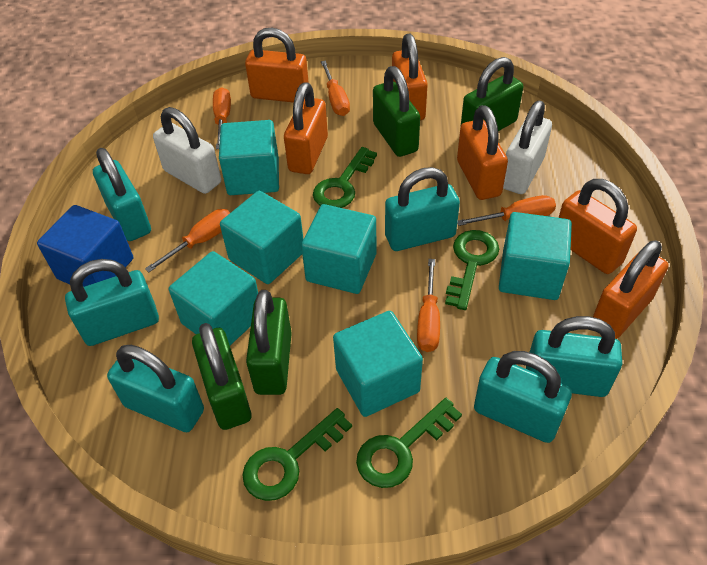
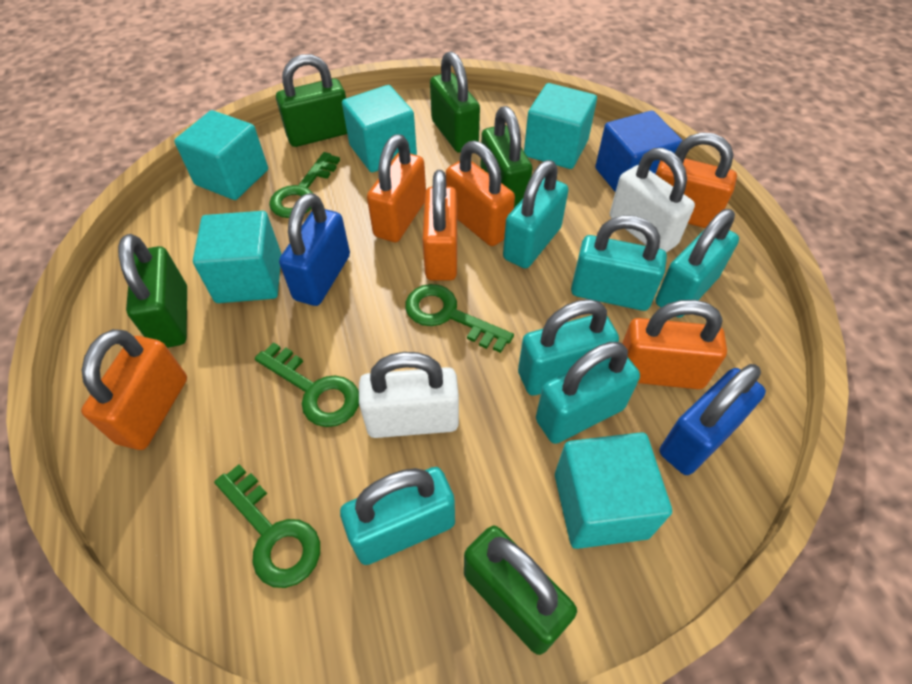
blue padlock: none = 0 -> [279,193,350,306] [659,364,766,475] = 2
green padlock: [192,323,251,430] [246,290,292,395] [373,66,420,157] [461,57,523,131] = 4 -> [118,234,187,348] [276,54,347,147] [430,51,480,153] [464,526,577,655] [480,106,532,208] = 5
orange screwdriver: [145,209,230,272] [213,87,231,149] [321,61,350,116] [417,259,440,352] [457,195,556,226] = 5 -> none = 0
turquoise cube: [169,251,258,345] [219,120,279,195] [220,191,303,284] [301,204,376,294] [333,311,423,417] [499,212,572,300] = 6 -> [174,110,268,200] [193,211,281,303] [342,85,417,172] [524,83,597,169] [555,432,672,549] = 5

